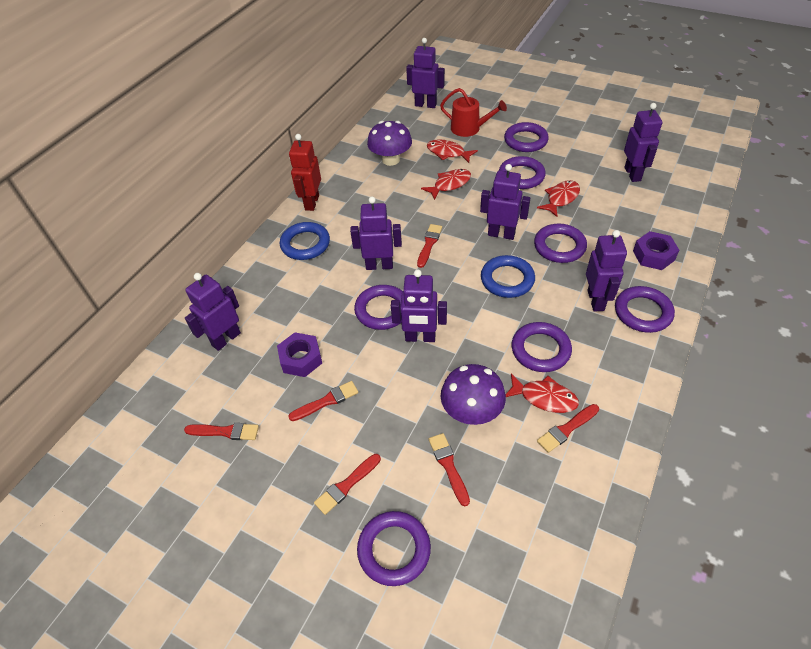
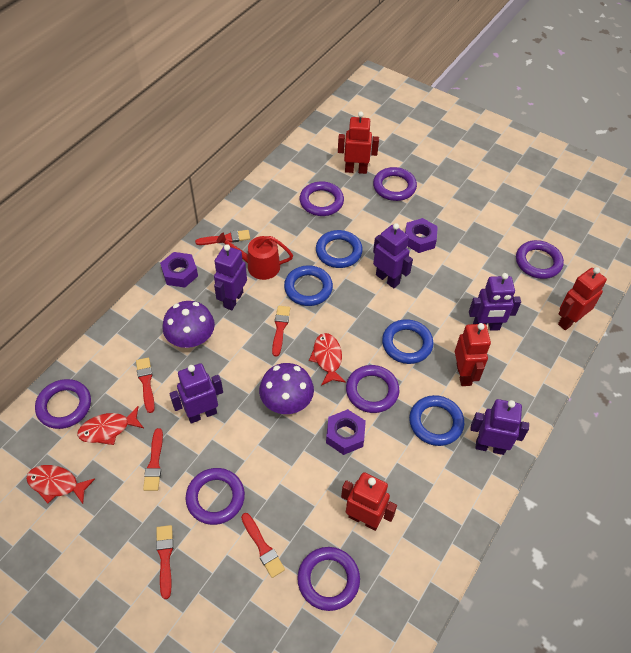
blue ring: [280,222,330,260] [481,255,535,298] = 2 -> [284,265,333,306] [316,230,363,268] [382,319,433,364] [409,395,464,446] = 4
purple nut: [277,332,322,377] [633,231,679,270] = 2 -> [160,252,198,288] [326,409,366,455] [405,218,438,253] = 3
purple robot: [185,273,241,351] [350,196,402,270] [391,269,447,342] [406,38,445,108] [480,164,530,240] [586,230,627,312] [624,103,662,182] = 7 -> [169,363,223,423] [214,244,247,310] [373,223,413,288] [469,273,521,331] [470,399,529,455] = 5
red fish: [421,169,471,200] [427,139,478,163] [506,374,579,413] [537,180,580,217] = 4 -> [26,465,95,504] [77,406,144,445] [309,333,346,386] = 3
red robot: [289,134,321,211] = 1 -> [338,111,379,174] [341,472,397,531] [455,323,491,386] [558,267,607,330] = 4

